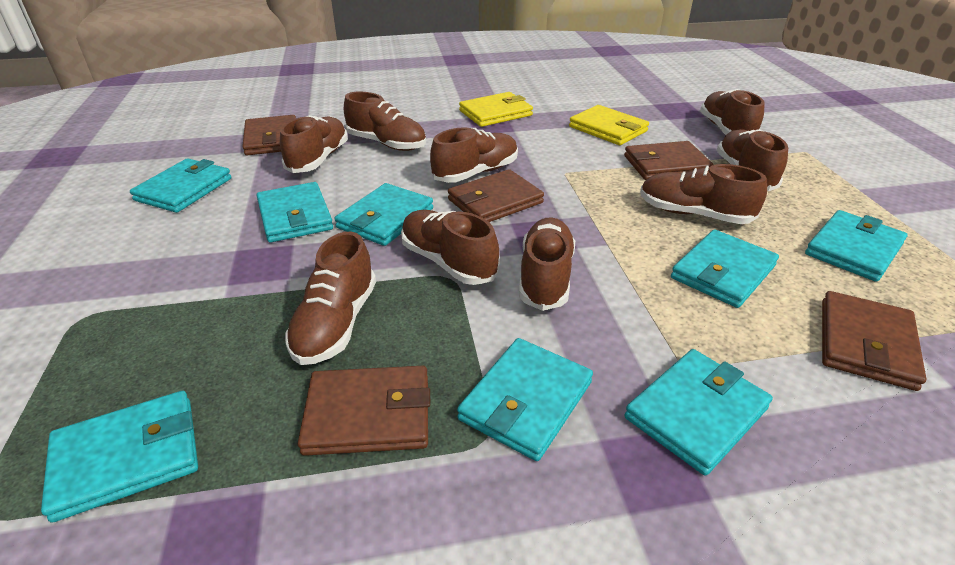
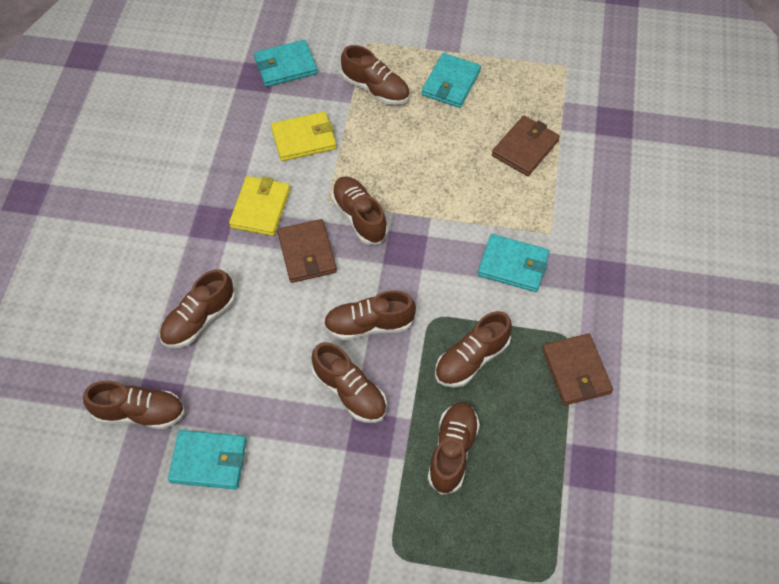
brown shoe: [280,115,348,173] [285,232,376,365] [344,92,426,151] [401,210,499,285] [430,127,518,183] [519,217,575,311] [640,164,767,224] [700,89,765,135] [717,129,788,191] = 9 -> [83,381,185,429] [159,269,235,348] [312,342,387,423] [323,290,416,340] [331,176,388,245] [341,45,410,105] [428,402,480,495] [435,311,512,387] = 8
brown wallet: [242,115,296,155] [298,366,430,456] [448,169,544,222] [624,141,714,180] [822,291,926,391] = 5 -> [277,219,337,283] [492,115,560,176] [542,333,613,405] = 3
turquoise wallet: [41,391,198,523] [130,158,232,213] [256,182,333,243] [334,183,433,246] [457,338,593,461] [625,349,773,476] [671,230,779,308] [805,210,908,282] = 8 -> [168,430,247,489] [254,40,318,87] [422,53,481,108] [478,234,550,292] = 4

